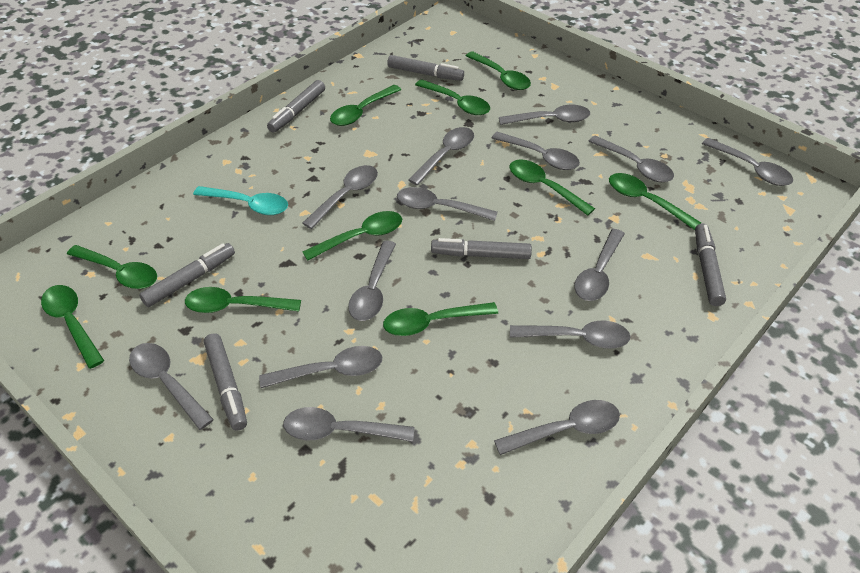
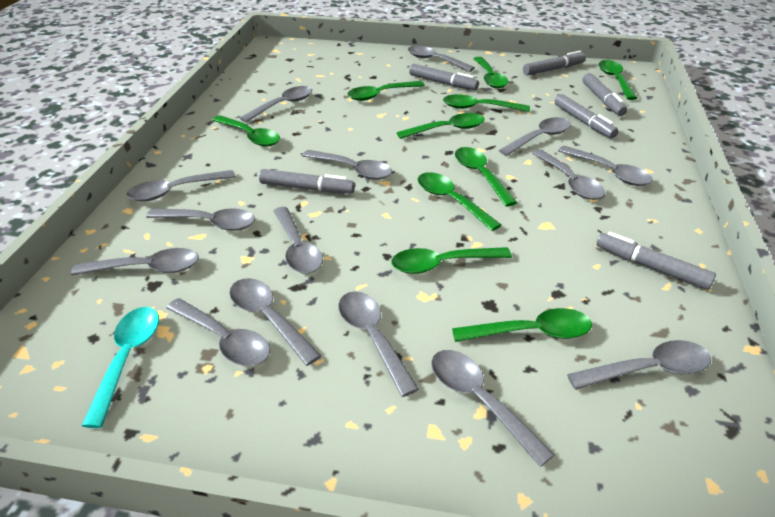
grey spoon: [129,343,214,430] [259,346,382,388] [284,407,415,442] [302,165,378,229] [348,241,396,321] [397,187,498,221] [408,127,474,185] [492,132,580,170] [494,400,620,455] [499,105,590,125] [510,321,630,349] [574,229,625,301] [588,136,674,182] [702,138,793,186] = 14 -> [71,248,199,275] [127,170,236,201] [146,208,255,231] [166,298,270,366] [229,278,321,366] [240,86,312,123] [273,207,323,274] [302,150,392,180] [338,291,419,397] [408,46,475,72] [431,350,555,467] [499,117,571,156] [532,149,605,200] [558,146,653,186] [567,340,711,390] = 15

